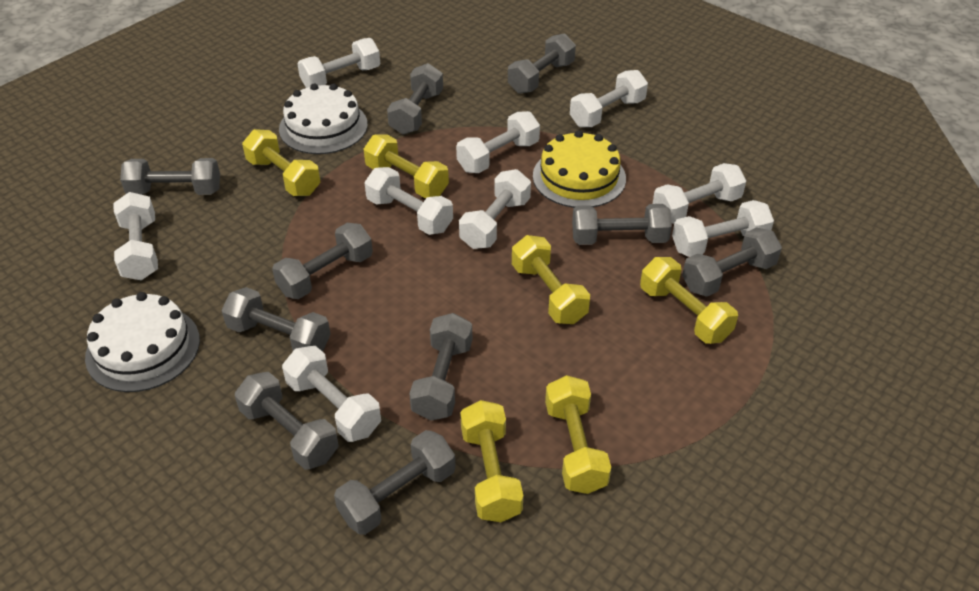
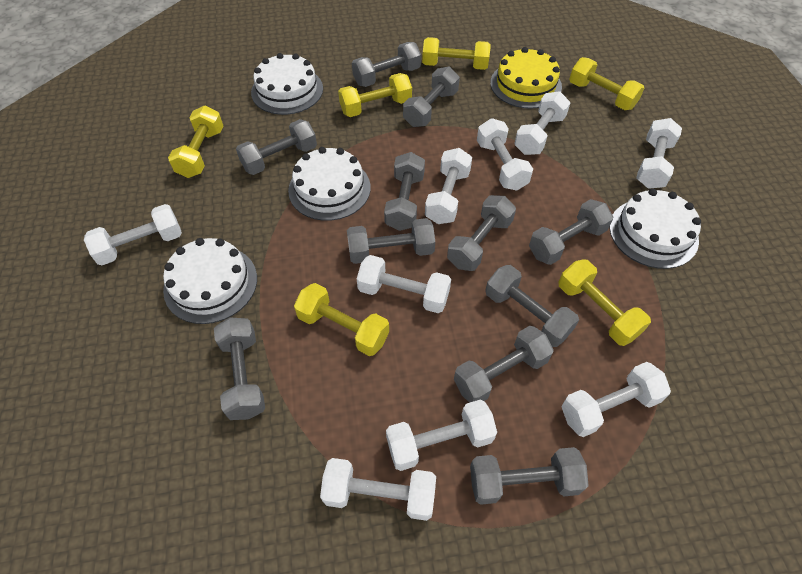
grey dumbbell: [120,158,220,195] [221,287,331,352] [235,372,339,470] [272,223,373,299] [334,430,456,535] [387,63,443,135] [409,313,472,421] [508,34,576,94] [572,204,672,245] [682,228,782,297] = 10 -> [214,318,265,420] [236,119,317,175] [347,218,435,264] [352,42,421,87] [384,152,425,231] [403,67,460,127] [447,195,516,271] [454,326,554,403] [470,447,589,505] [485,265,579,347] [529,199,613,265] = 11
white cake: [85,292,200,392] [279,84,368,154] = 2 -> [163,238,257,324] [251,53,323,115] [288,147,371,221] [609,189,701,269] = 4

